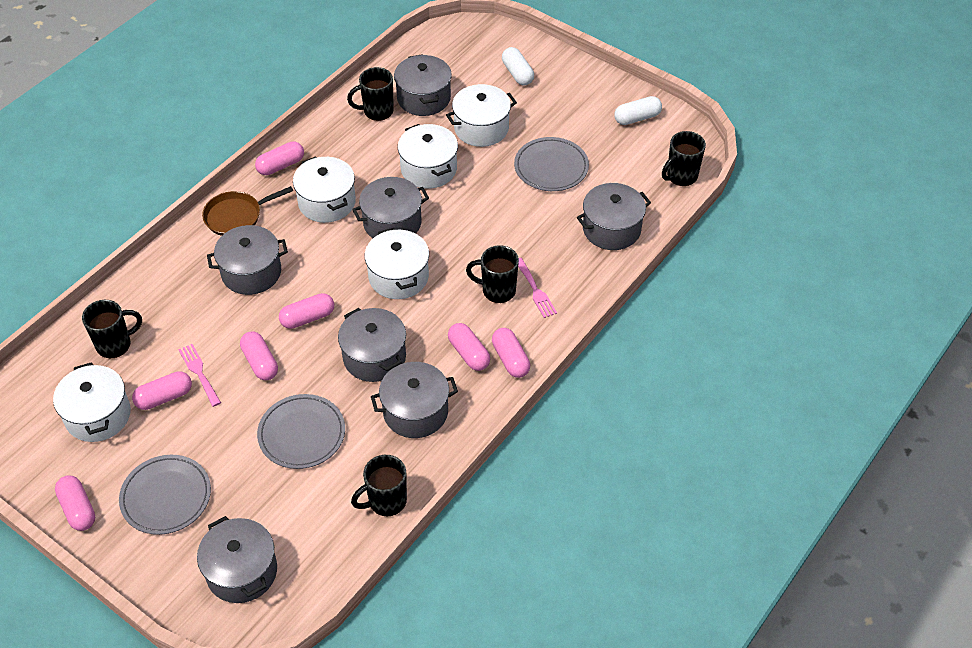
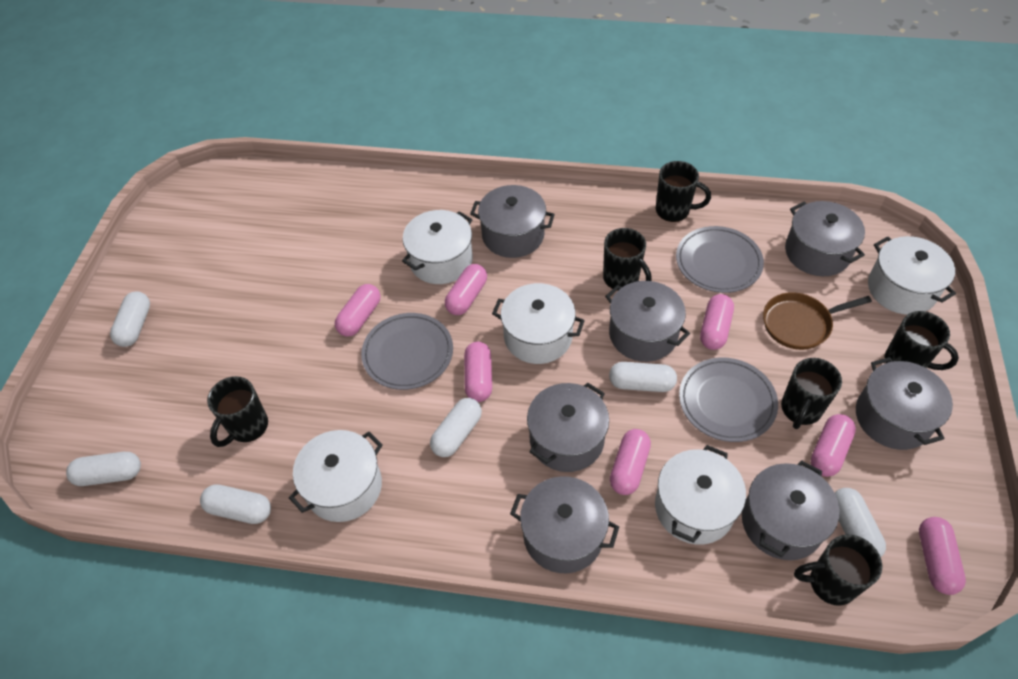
black mug: [82,300,142,358] [347,67,394,121] [351,455,407,516] [466,245,519,303] [662,131,706,186] = 5 -> [207,376,268,447] [603,228,652,291] [656,161,711,222] [781,358,842,429] [794,534,883,606] [885,311,959,370] = 6
pink fork: [178,344,221,407] [518,258,557,318] = 2 -> none = 0
white capsule: [502,47,534,86] [614,96,662,125] = 2 -> [66,452,141,486] [110,291,150,347] [200,484,271,524] [430,398,482,457] [609,362,677,392] [835,488,886,557] = 6

